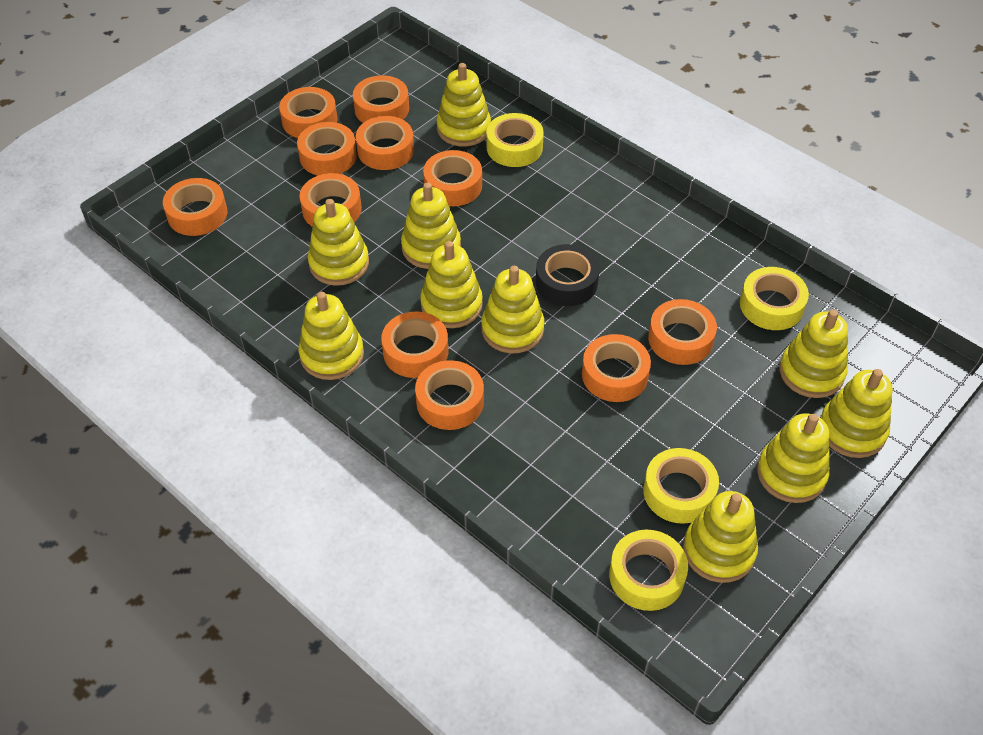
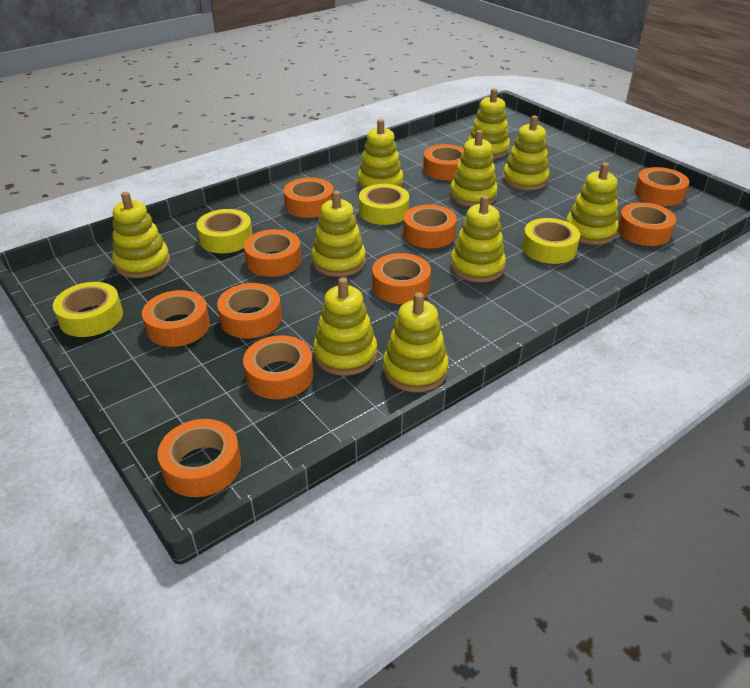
black tape: [536,244,600,306] = 1 -> none = 0

